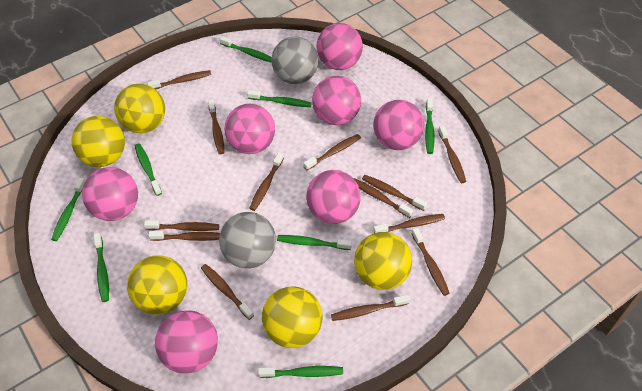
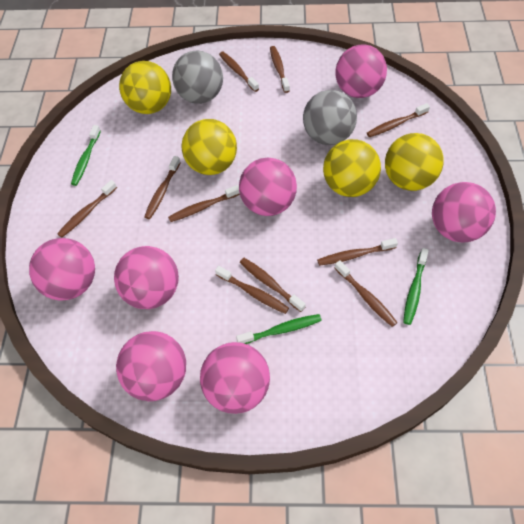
brown toothbrush: [144,220,219,231] [147,70,211,89] [148,231,220,241] [201,264,254,320] [208,100,225,154] [249,152,284,211] [303,134,361,171] [331,295,410,321] [353,178,413,218] [362,175,427,211] [373,214,445,233] [412,228,450,296] [438,125,466,183] = 13 -> [57,180,117,238] [144,156,181,219] [168,185,240,222] [215,266,289,314] [219,52,259,92] [240,258,306,312] [270,46,290,93] [317,238,398,266] [335,260,398,327] [367,103,430,137] = 10
green toothbrush: [51,177,85,241] [93,233,109,302] [135,143,162,196] [220,36,272,63] [247,90,312,107] [258,366,343,378] [277,235,352,250] [425,98,435,154] = 8 -> [71,125,101,186] [236,314,322,344] [403,248,429,325] = 3
yellow ball: [71,116,125,167] [114,84,165,133] [127,255,188,315] [262,287,323,348] [354,232,412,290] = 5 -> [119,61,171,114] [181,119,237,175] [323,139,381,197] [385,133,444,191] = 4

